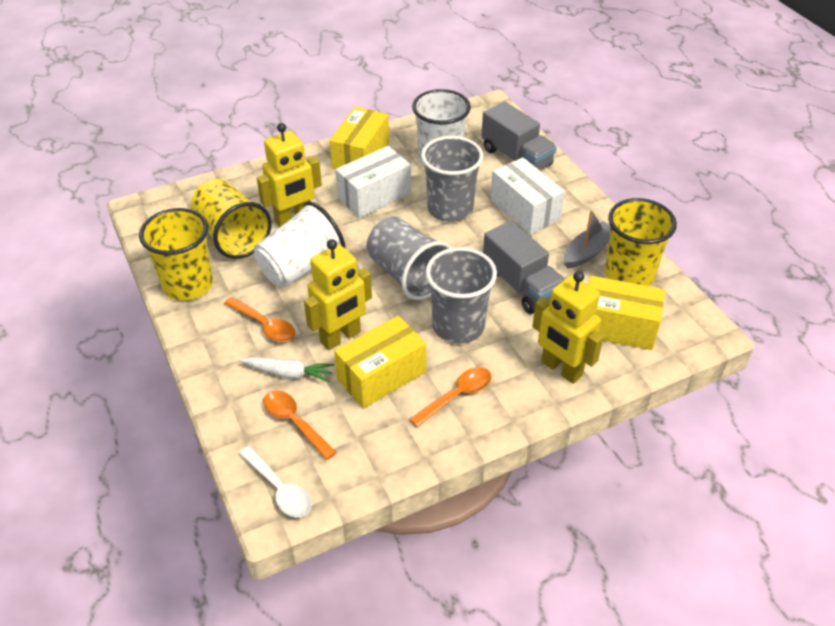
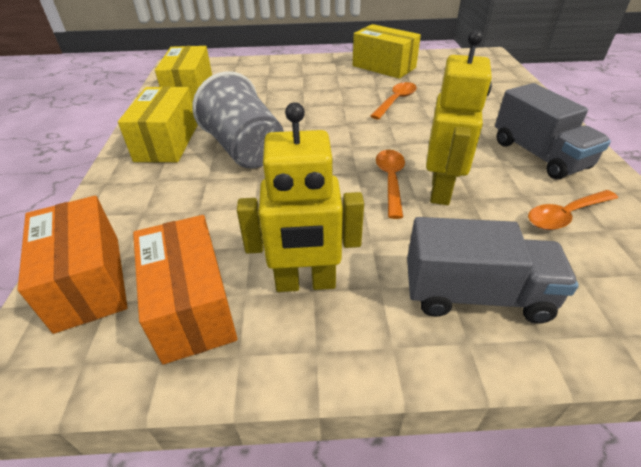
grey boat: [564,210,610,269] = 1 -> none = 0
grey cup: [366,216,451,300] [421,136,483,222] [426,247,497,344] = 3 -> [192,71,284,168] = 1
orange box: none = 0 -> [17,196,128,334] [133,215,238,364] = 2
white box: [335,146,411,218] [490,157,565,235] = 2 -> none = 0
white carrot: [240,357,334,383] = 1 -> none = 0
white cup: [254,202,345,287] [412,89,471,166] = 2 -> none = 0
white spoon: [239,446,312,518] = 1 -> none = 0
yellow cup: [139,208,213,301] [191,179,272,259] [605,198,677,286] = 3 -> none = 0
yellow robot: [257,123,322,227] [304,239,372,350] [532,271,604,384] = 3 -> [237,102,364,292] [426,30,492,205] = 2

